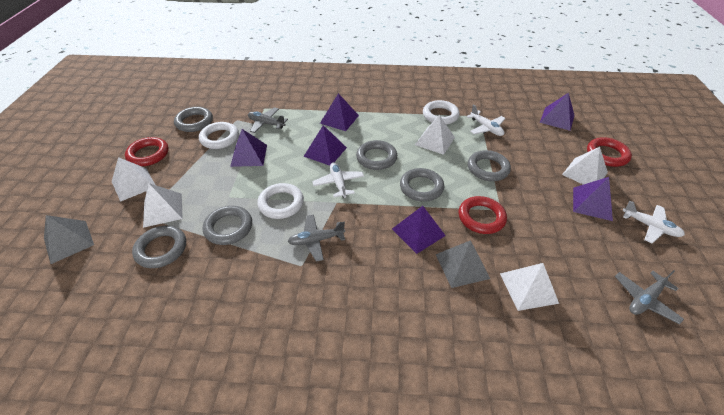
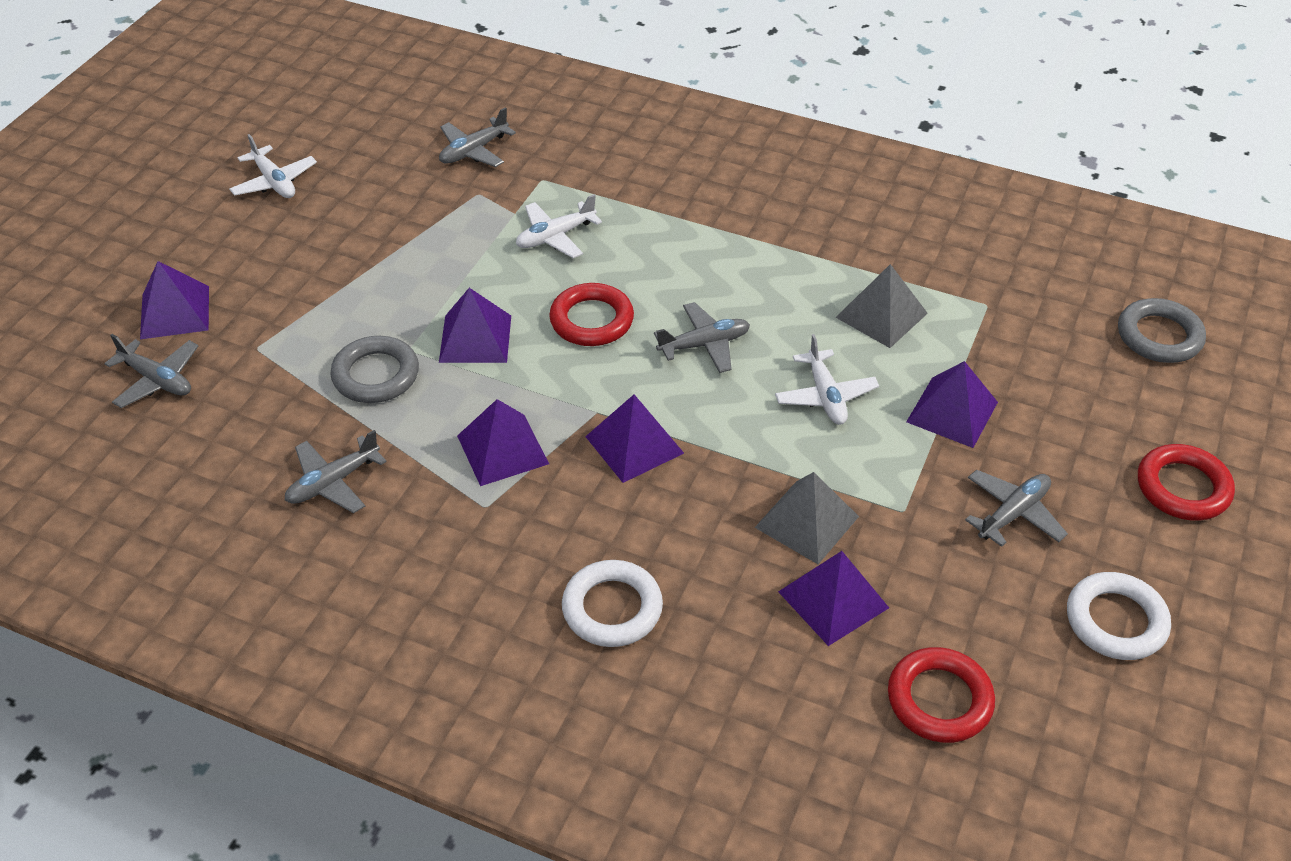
grey plane: [248,107,288,133] [288,215,345,262] [615,270,684,324] = 3 -> [104,334,198,408] [285,430,387,513] [439,107,516,167] [654,302,750,373] [965,470,1068,547] = 5
grey ring: [132,226,186,268] [174,107,213,132] [203,206,252,245] [356,140,397,170] [400,168,444,202] [468,150,511,181] = 6 -> [331,336,419,403] [1118,298,1206,363] = 2
white pyramid: [112,157,155,202] [143,183,183,228] [415,114,455,155] [500,263,559,311] [562,147,608,185] = 5 -> none = 0
white ring: [199,122,239,149] [257,183,304,219] [423,100,460,125] = 3 -> [562,560,663,647] [1067,572,1171,660] = 2

